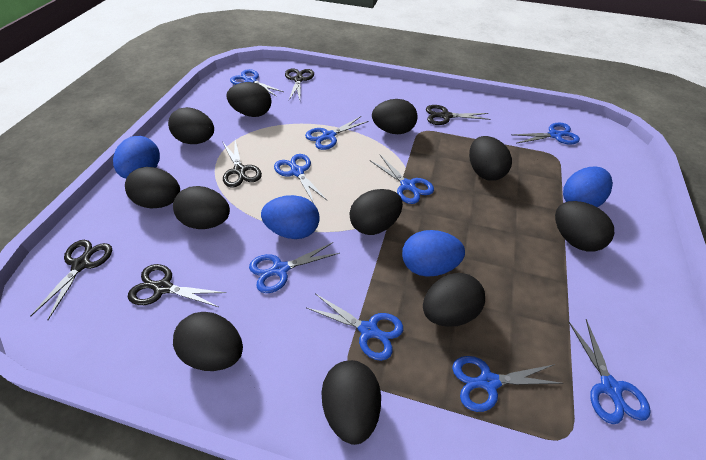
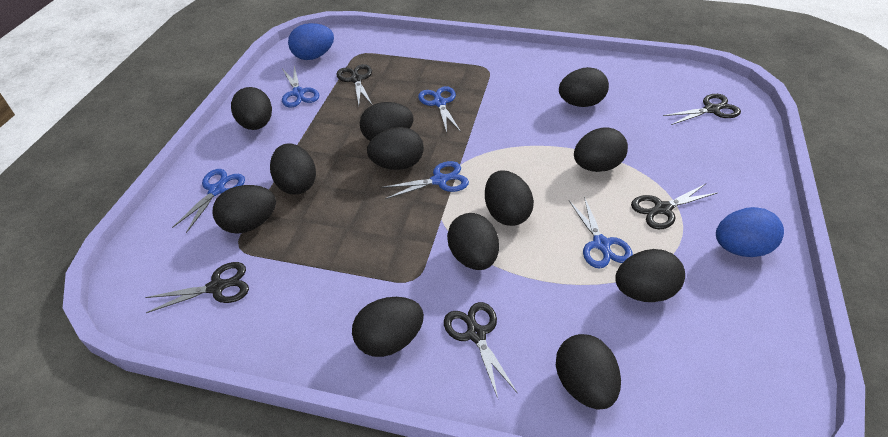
black egg: [125,167,180,208] [168,107,214,144] [173,186,230,229] [173,312,243,371] [227,82,271,117] [321,360,381,445] [349,189,403,235] [372,99,418,134] [423,273,485,327] [469,136,512,181] [555,201,614,251] = 11 -> [212,185,276,234] [231,87,272,130] [270,143,316,194] [352,297,424,357] [360,102,413,141] [367,127,424,170] [447,213,499,270] [485,170,534,226] [556,334,621,409] [559,67,609,107] [574,128,628,172] [615,249,685,302] = 12
blue egg: [113,136,160,179] [261,195,319,239] [402,230,465,277] [563,167,613,207] = 4 -> [288,23,334,60] [716,207,784,257] = 2
blue scissors: [230,69,284,97] [249,242,340,293] [274,154,327,203] [305,116,369,150] [307,294,403,361] [371,155,434,204] [452,356,563,412] [512,123,580,144] [568,319,651,424] = 9 -> [172,169,245,233] [282,65,319,108] [381,161,469,199] [418,86,461,133] [569,197,633,268] = 5

